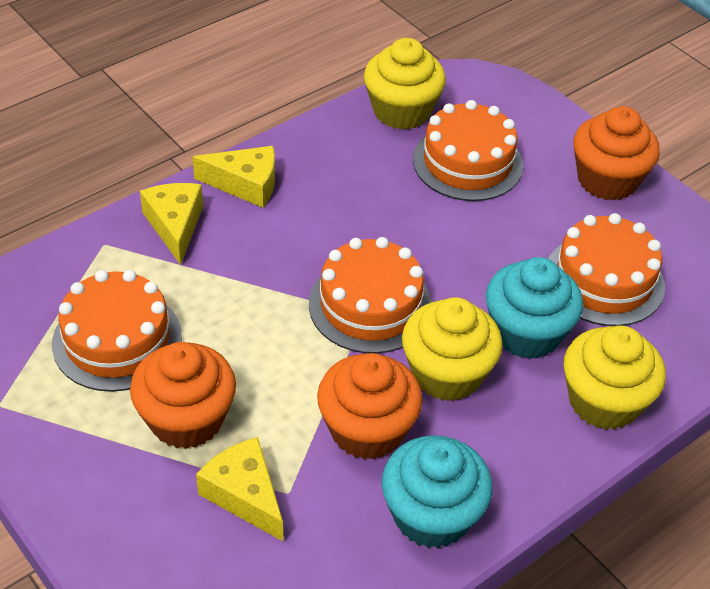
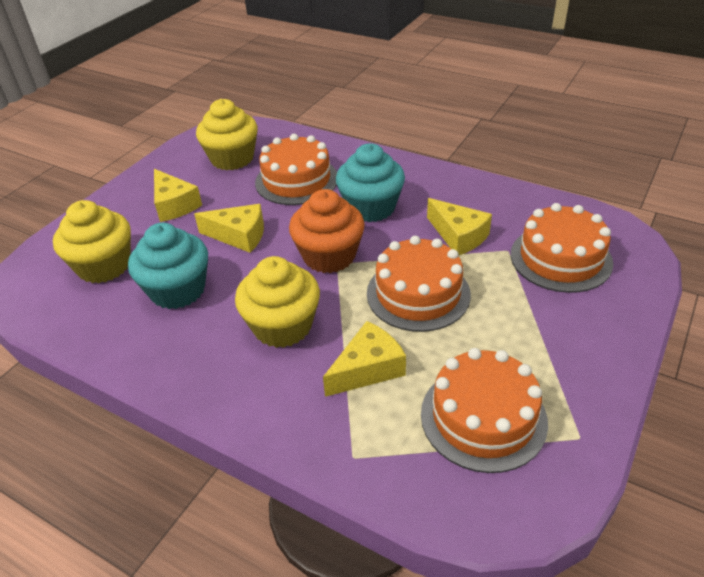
orange cupcake: [130,342,236,449] [317,353,423,460] [573,106,660,201] = 3 -> [289,189,365,273] = 1
yellow cheese: [140,183,203,265] [192,146,275,208] [196,437,283,541] = 3 -> [154,169,202,222] [194,204,264,253] [323,321,406,397] [427,198,492,255] = 4

